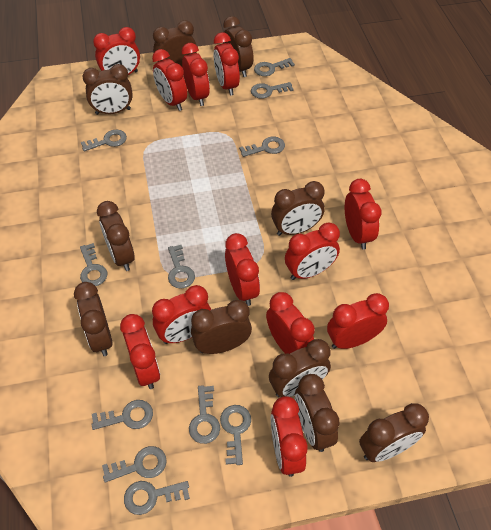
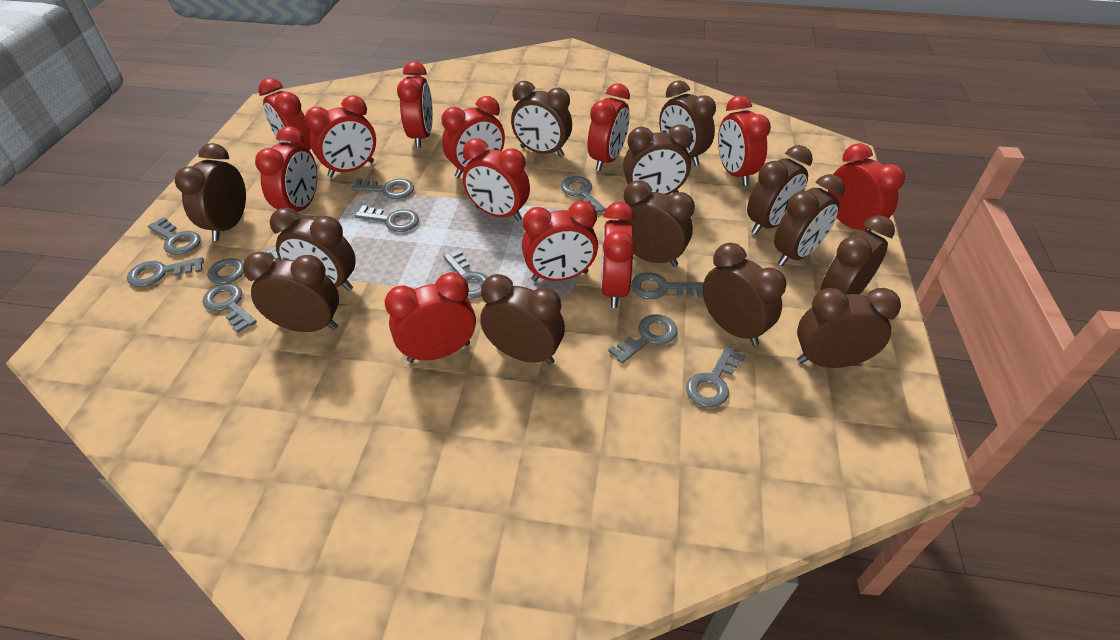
brown clock: [74,282,113,356] [83,64,133,115] [97,201,135,271] [153,20,197,66] [191,300,252,354] [223,16,254,77] [269,339,331,397] [271,181,324,236] [295,374,340,452] [359,403,429,462] = 10 -> [175,143,246,241] [243,251,339,332] [270,208,356,291] [480,274,565,365] [511,81,572,157] [619,180,695,267] [623,124,693,195] [659,80,716,166] [702,243,786,346] [747,145,813,235] [774,174,845,266] [797,288,901,368] [821,215,895,294] = 13

